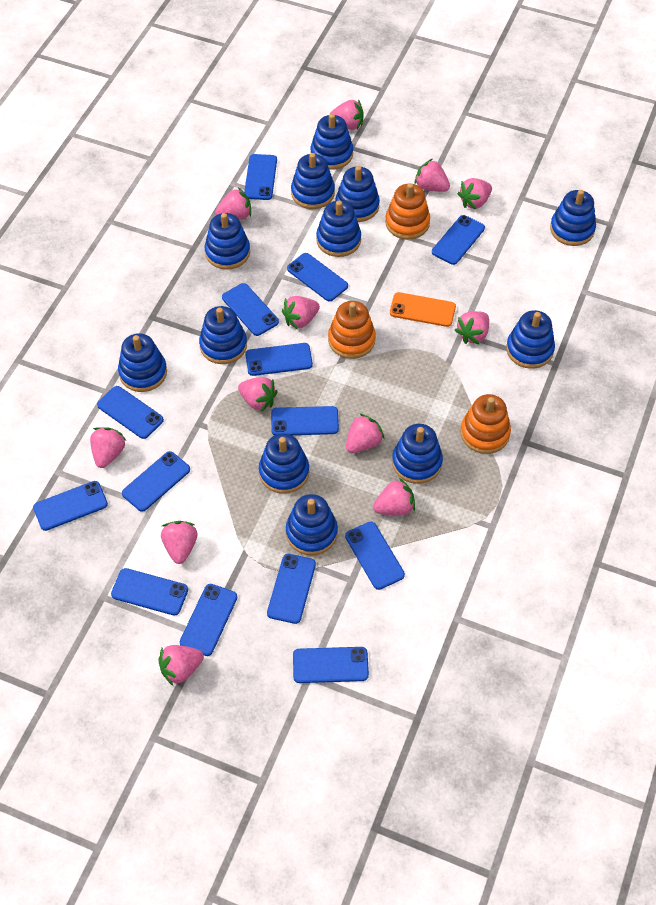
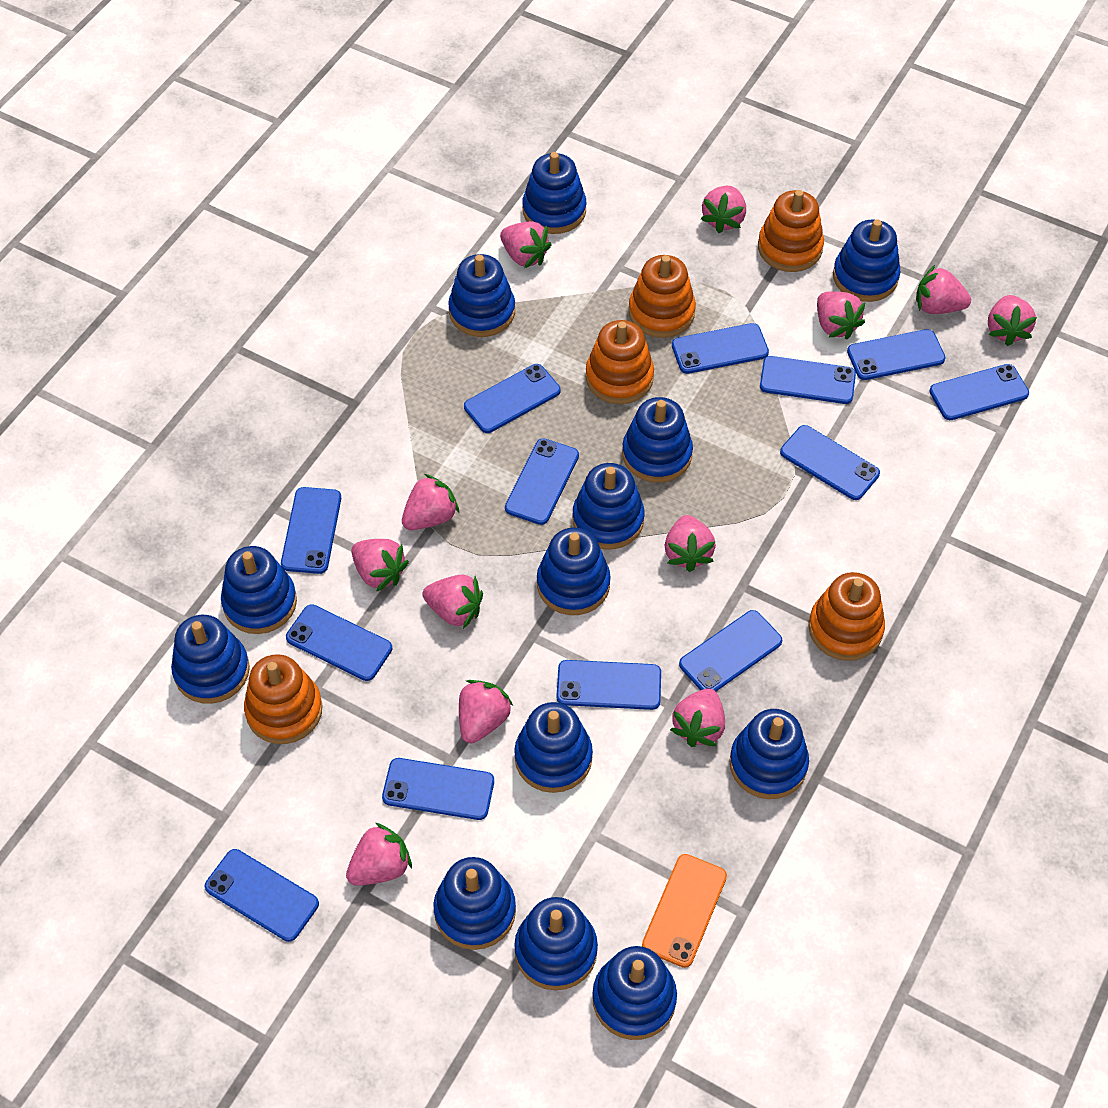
blue phone: [33,481,108,531] [97,386,164,439] [111,568,188,615] [122,451,190,512] [180,584,237,656] [222,283,279,336] [244,154,277,200] [245,343,313,376] [267,554,316,624] [271,406,339,435] [287,253,348,301] [293,647,369,683] [345,521,405,590] [432,215,485,265] = 14 -> [205,849,319,942] [281,487,341,574] [286,604,392,681] [382,758,494,820] [464,364,560,433] [505,438,579,525] [557,660,661,710] [672,323,769,374] [679,610,782,691] [760,356,856,404] [780,425,880,500] [847,329,946,380] [929,364,1029,420] = 13
blue stacking toy: [118,333,167,392] [199,306,247,364] [205,213,250,270] [259,433,309,494] [286,494,338,555] [291,153,335,209] [311,114,353,170] [316,201,361,257] [335,166,380,222] [392,424,443,484] [506,310,555,369] [550,190,596,246] = 12 -> [171,615,250,704] [221,546,297,634] [433,857,516,950] [448,254,515,337] [514,702,593,793] [514,897,598,990] [523,152,586,234] [537,528,611,615] [573,463,645,549] [592,946,677,1040] [622,397,693,483] [729,709,809,799] [833,219,900,302] = 13
orange stacking toy: [328,301,376,359] [385,183,430,240] [460,394,511,454] = 3 -> [244,654,323,744] [586,320,654,404] [629,255,696,338] [758,190,824,272] [808,572,885,661] = 5

